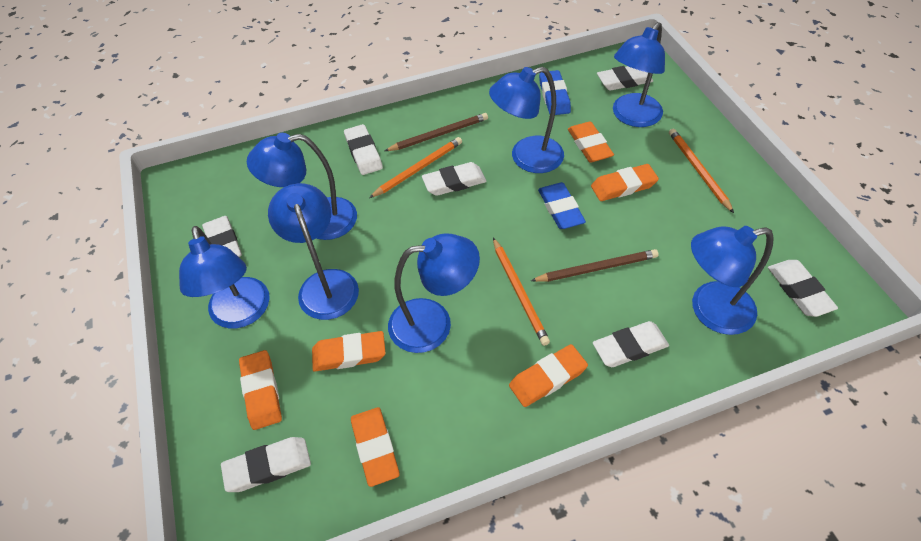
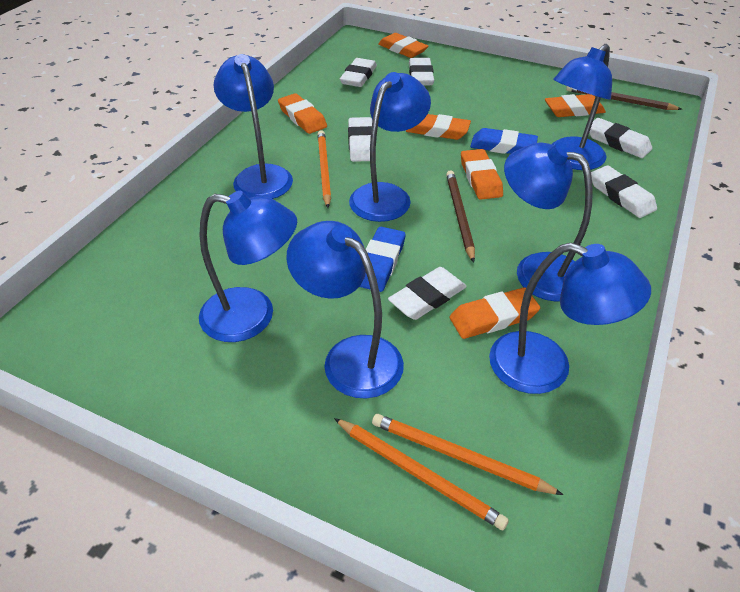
white eraser: [202,216,242,257] [221,437,311,492] [344,124,383,175] [422,162,487,196] [593,321,669,367] [597,66,653,91] [768,260,838,317] = 7 -> [340,58,377,87] [348,117,372,162] [388,267,467,320] [409,58,434,85] [589,118,652,158] [591,165,657,218] = 6

